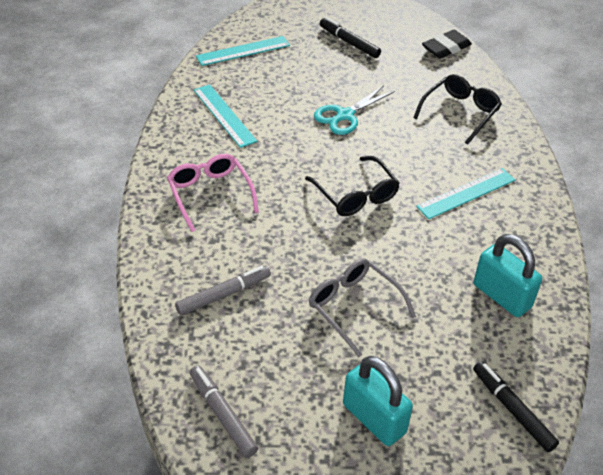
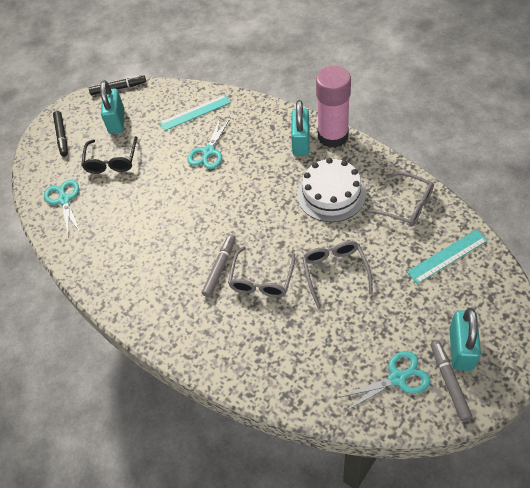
black eraser: [422,30,472,59] = 1 -> none = 0
black glasses: [305,156,400,216] [413,74,502,145] = 2 -> [81,136,138,174] = 1
grey glasses: [309,259,416,357] = 1 -> [228,246,295,298] [302,241,373,307] [365,172,434,227] = 3
pink glasses: [167,154,259,232] = 1 -> none = 0
pink glue stick: none = 0 -> [316,66,351,148] = 1
turquoise padlock: [343,356,413,446] [474,234,542,317] = 2 -> [100,80,124,134] [291,100,310,156] [449,308,481,371] = 3
turquoise ruler: [194,84,257,148] [196,36,290,66] [416,168,515,219] = 3 -> [159,95,231,131] [407,229,488,284] = 2
turquoise scissors: [314,85,395,135] = 1 -> [44,180,80,238] [188,117,231,169] [338,351,431,411] = 3
white cake: none = 0 -> [297,158,366,222] = 1

